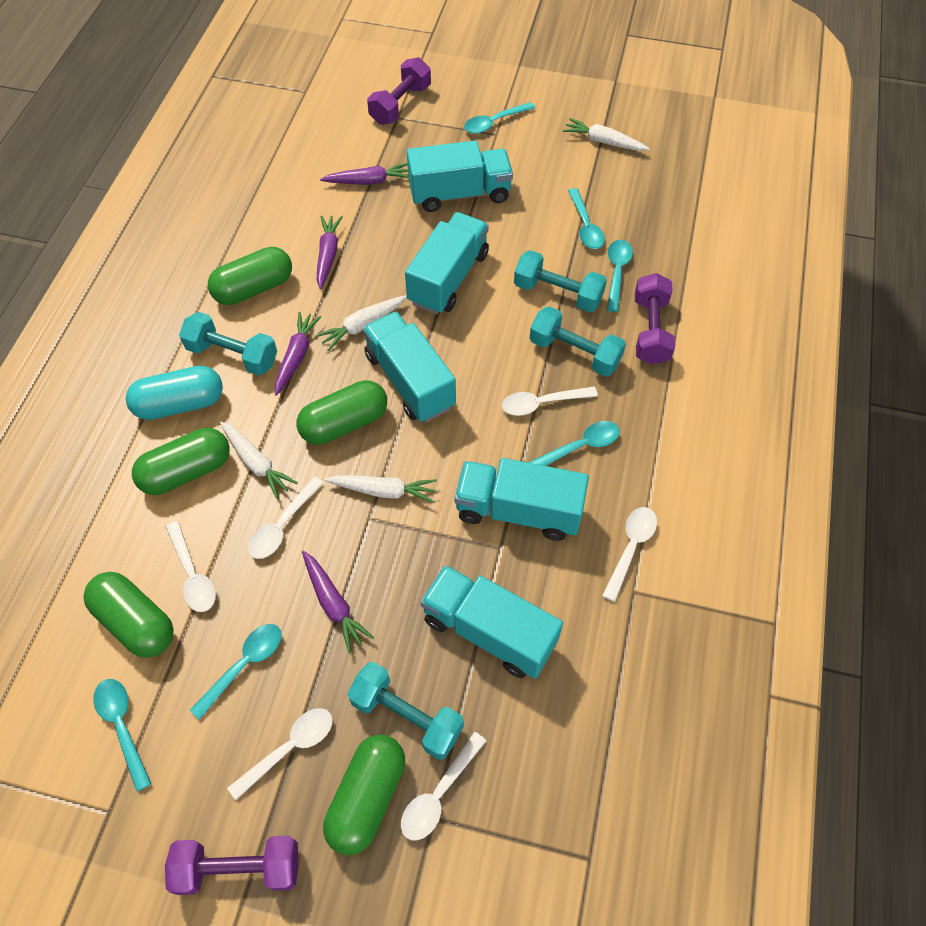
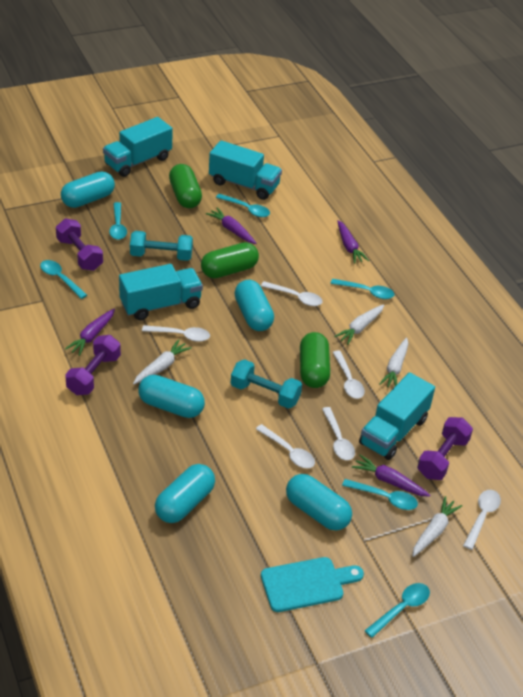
green capsule: [84,572,174,658] [132,428,230,495] [208,247,292,305] [296,380,387,445] [323,735,405,855] = 5 -> [169,164,202,208] [201,242,259,279] [300,332,330,388] = 3
turquoise capsule: [126,366,223,420] = 1 -> [61,171,115,208] [138,375,205,418] [155,464,215,523] [234,280,274,331] [286,474,352,530] = 5
turquoise cutting board: none = 0 -> [261,557,364,612] = 1
turquoise dumbbell: [179,312,277,375] [347,662,464,760] [514,250,607,312] [530,306,626,377] = 4 -> [130,231,193,261] [231,359,302,409] = 2
turquoise truck: [363,311,456,423] [405,212,489,314] [407,140,513,212] [421,565,563,679] [454,458,589,541] = 5 -> [103,117,173,177] [119,264,203,320] [209,140,282,200] [359,372,435,460] = 4

